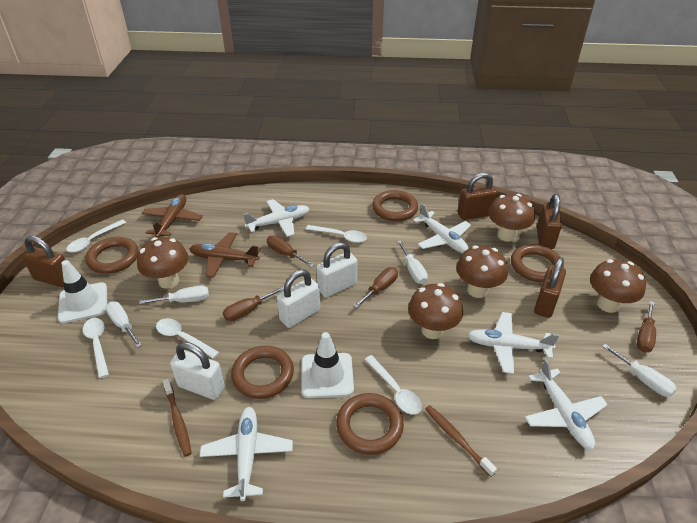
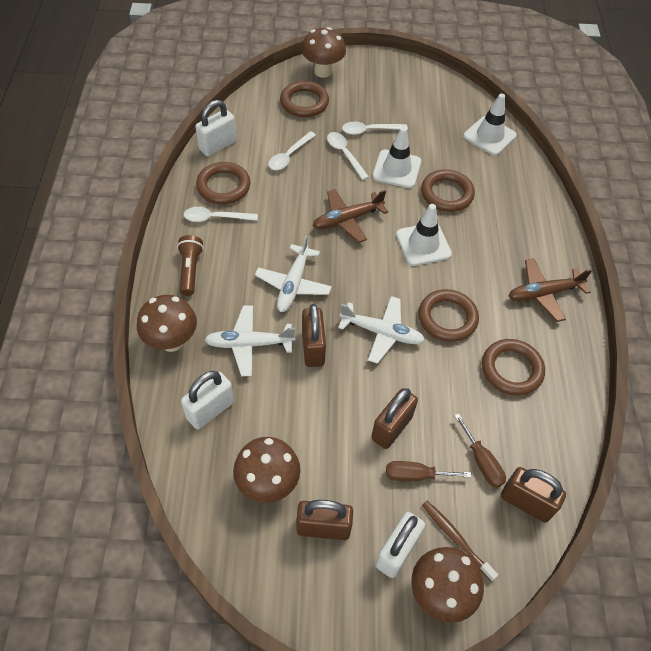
brown flashlight: none = 0 -> [177,235,204,296] = 1
brown mushroom: [137,237,189,289] [408,283,463,339] [456,246,508,298] [488,194,535,242] [590,259,646,313] = 5 -> [137,295,197,352] [233,437,300,503] [301,27,346,78] [411,547,484,623] = 4
brown screwdriver: [223,286,284,321] [267,235,314,267] [353,267,398,308] [637,301,656,353] = 4 -> [386,461,471,481] [454,413,506,488] = 2
brown toothbrush: [163,379,192,457] [425,405,497,477] = 2 -> [422,501,498,581] = 1
white plane: [199,407,293,501] [243,199,310,237] [413,203,471,253] [467,312,559,374] [525,359,608,450] = 5 -> [204,305,295,376] [255,235,332,312] [338,296,425,364] = 3
white screwdriver: [105,302,142,348] [139,285,209,304] [397,240,428,284] [602,344,676,397] = 4 -> none = 0
white spoon: [66,219,126,253] [83,318,109,378] [156,318,219,359] [306,225,367,243] [364,355,422,414] = 5 -> [184,207,258,222] [268,131,316,170] [327,132,369,180] [342,122,408,135] = 4
white traffic cone: [58,260,107,323] [302,332,354,398] = 2 -> [372,127,421,188] [396,204,452,266] [463,94,517,155] = 3

